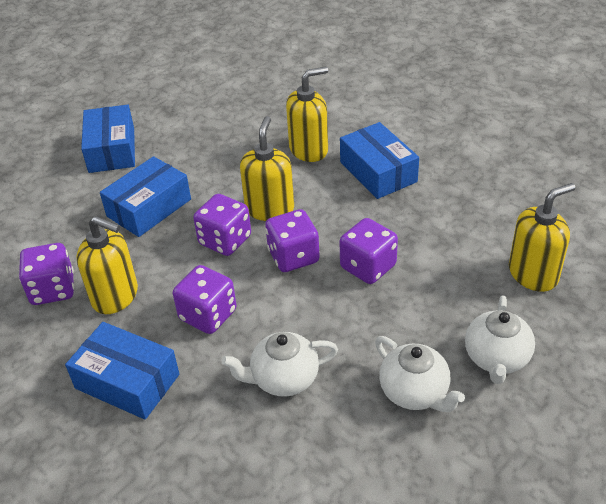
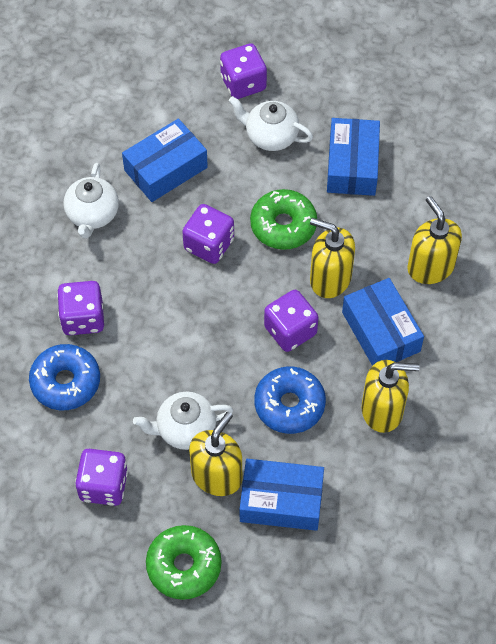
blue donut: none = 0 -> [29,344,100,410] [254,366,326,434] = 2
green donut: none = 0 -> [146,525,222,600] [250,189,317,250] = 2

